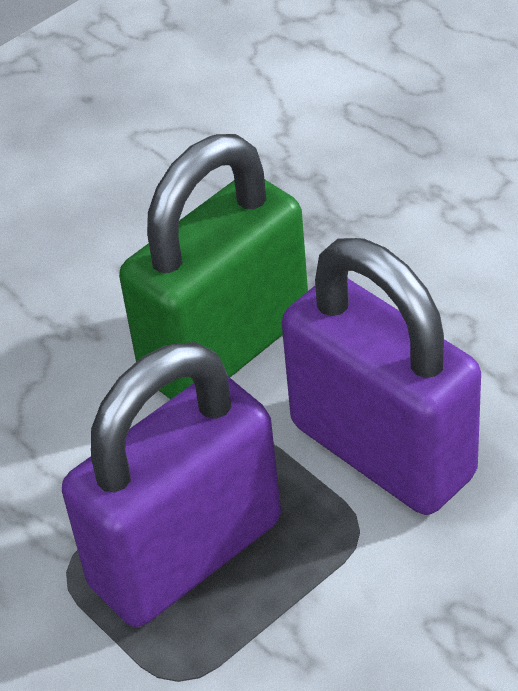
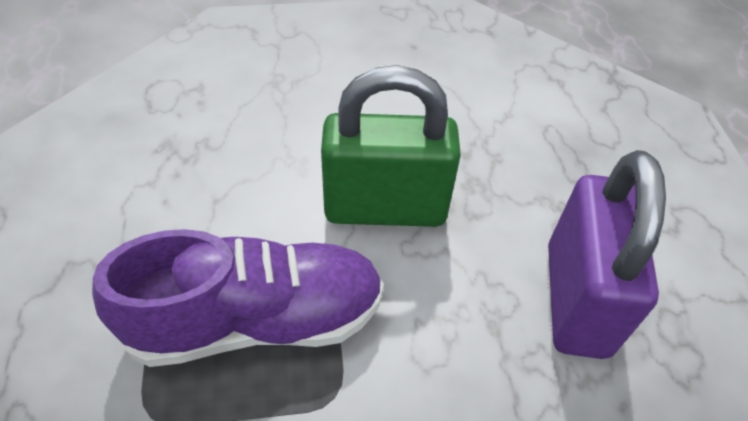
purple padlock: [62,342,281,627] [282,238,481,515] = 2 -> [548,150,666,359] = 1
purple shoe: none = 0 -> [92,229,384,367] = 1

